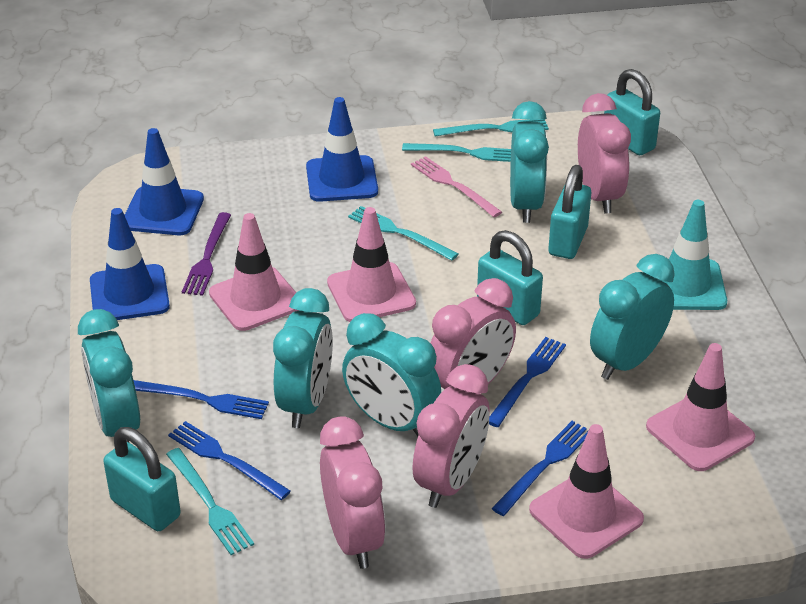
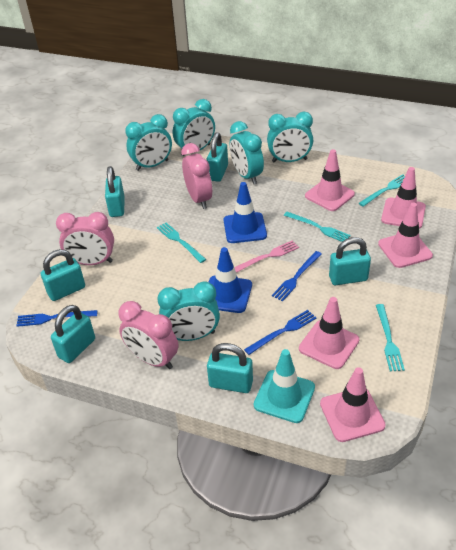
blue fork: [134,380,269,419] [168,421,291,500] [489,337,566,427] [491,421,589,516] = 4 -> [16,310,97,327] [244,310,316,355] [272,251,322,301] = 3
blue traffic cone: [90,208,170,320] [125,128,204,235] [306,97,378,202] = 3 -> [209,247,252,313] [223,182,267,243] = 2
pink clock: [320,416,385,569] [412,364,490,508] [430,278,516,389] [578,93,631,214] = 4 -> [56,212,114,265] [119,301,179,369] [181,143,213,209] = 3
pink traffic cone: [209,213,299,331] [327,207,416,322] [529,424,644,559] [646,343,755,471] = 4 -> [299,297,360,369] [305,149,355,211] [320,367,386,442] [378,202,433,268] [381,167,426,229] = 5
purple fork: [182,212,231,296] = 1 -> none = 0
turquoise padlock: [103,427,181,531] [477,230,543,325] [548,165,591,259] [604,69,660,155] = 4 -> [41,249,85,301] [51,305,95,363] [105,166,125,217] [206,132,228,182] [207,343,253,393] [329,237,371,285] = 6

